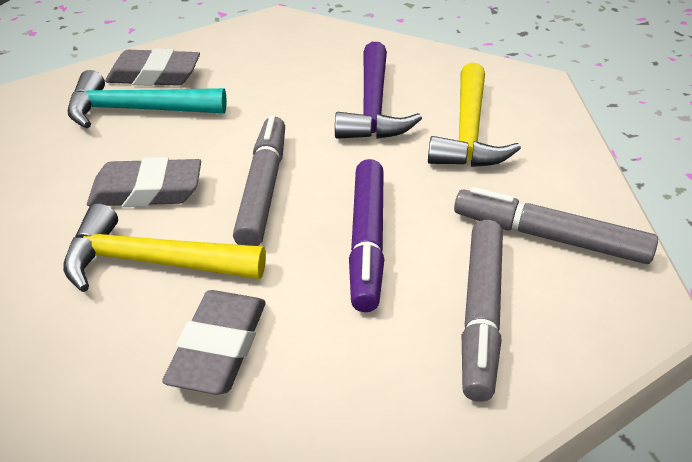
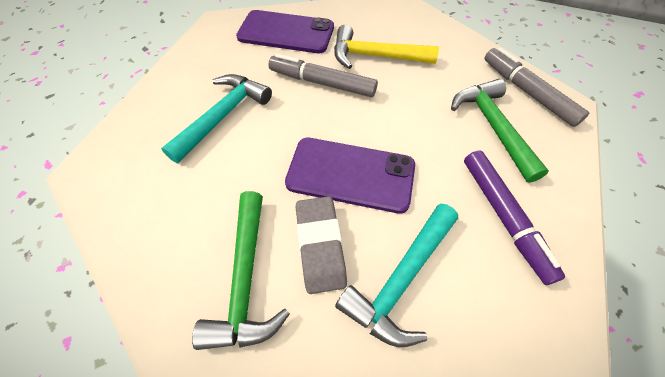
green hammer: none = 0 -> [192,191,290,350] [451,79,549,183] = 2
grey eraser: [87,157,201,207] [105,48,200,86] [162,290,266,395] = 3 -> [296,196,347,294] = 1
grey marker: [233,116,285,246] [454,187,658,264] [462,220,503,402] = 3 -> [268,54,378,97] [484,47,589,127] = 2
purple hammer: [335,42,422,139] = 1 -> none = 0
purple phone: none = 0 -> [236,10,334,53] [285,138,415,214] = 2
turquoise hammer: [67,70,227,128] = 1 -> [161,74,272,163] [335,204,458,347] = 2
yellow hammer: [63,204,266,292] [428,62,521,167] = 2 -> [334,25,439,69] = 1

